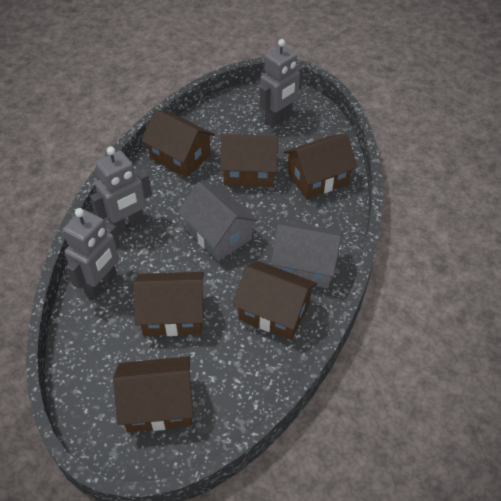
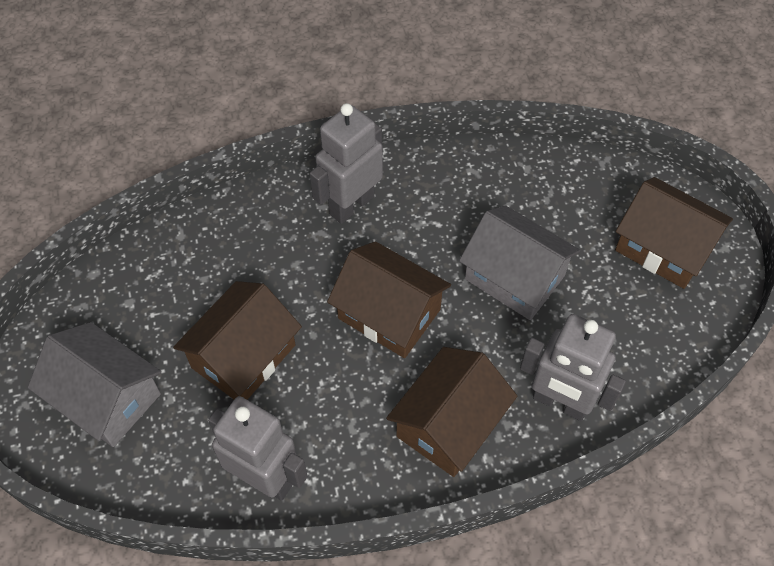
brown house: [113,356,194,432] [133,272,204,336] [141,109,215,177] [220,134,278,187] [232,261,317,340] [284,133,358,199] = 6 -> [173,281,302,400] [327,241,451,358] [386,347,517,477] [615,177,733,289] = 4

